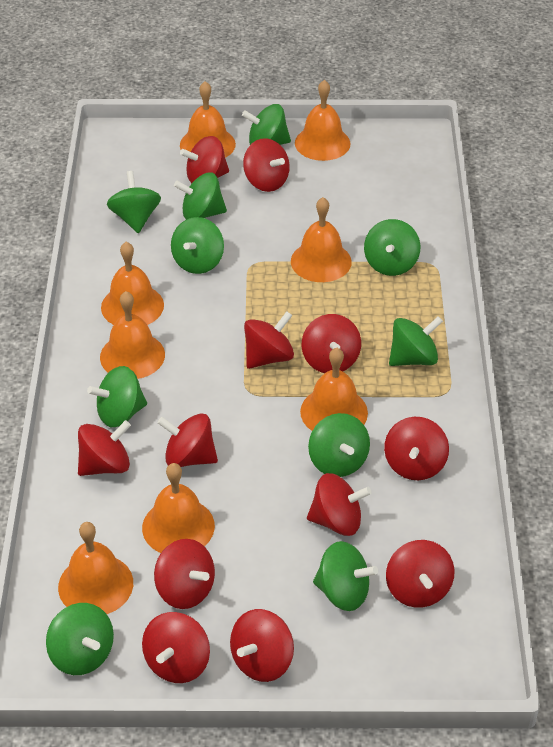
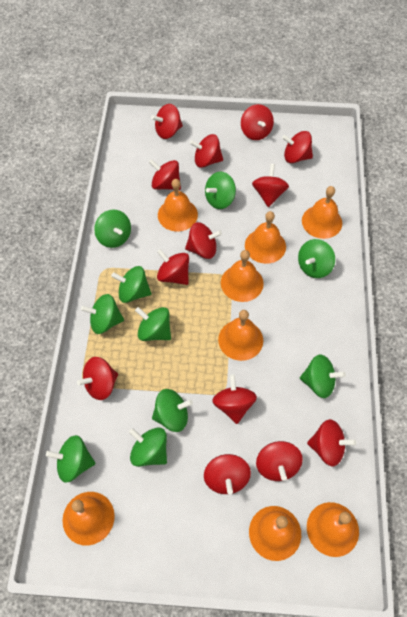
red spinning top: [78,420,131,476] [142,612,210,683] [154,539,215,609] [157,413,218,467] [180,136,229,183] [230,609,294,682] [243,138,290,192] [244,311,294,369] [302,314,361,373] [307,473,372,536] [384,417,449,480] [386,540,455,608] = 12 -> [77,357,118,400] [149,159,181,190] [151,104,183,139] [157,249,189,285] [185,222,222,259] [190,134,223,168] [204,454,251,494] [212,374,257,424] [241,104,274,140] [252,164,289,207] [256,441,303,481] [282,131,313,163] [307,419,356,466] = 13

